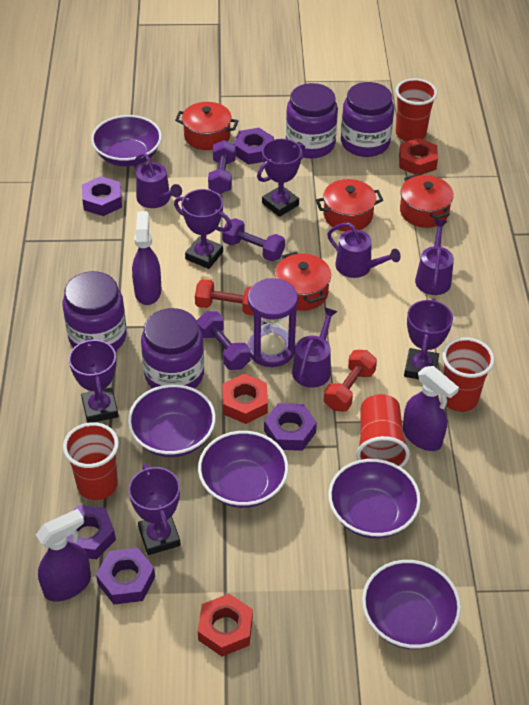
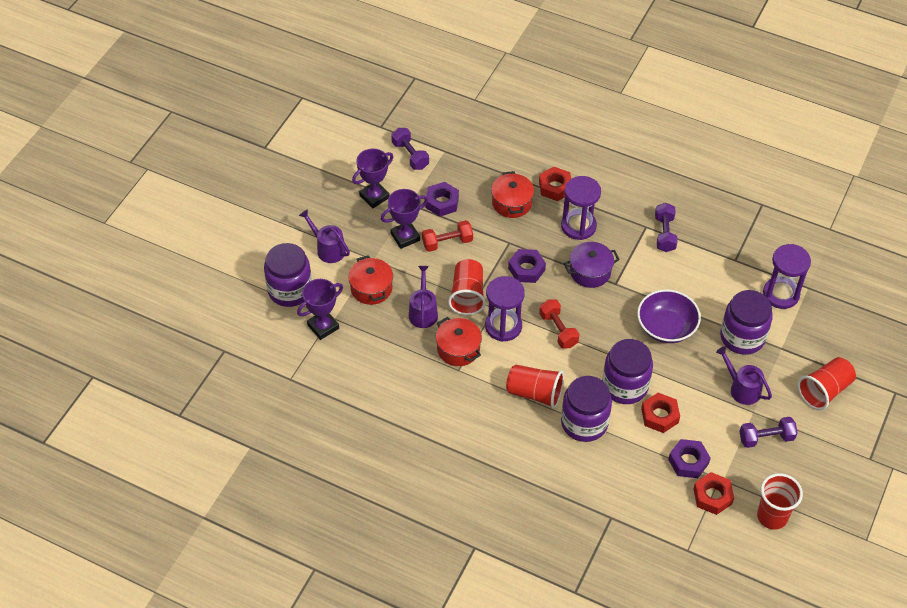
purple bowl: [91,115,162,167] [128,384,216,457] [198,431,288,508] [328,459,421,538] [362,560,461,649] = 5 -> [637,289,701,343] = 1
purple hourglass: [248,278,298,367] = 1 -> [485,276,525,342] [561,176,601,240] [763,244,811,309] = 3
purple nut: [68,505,116,559] [82,176,122,216] [96,548,155,605] [234,128,274,165] [264,403,317,451] = 5 -> [426,182,459,217] [508,249,546,283] [668,439,711,478] = 3
purple pot: none = 0 -> [564,242,620,288] = 1
purple spray bottle: [36,509,91,602] [132,211,161,305] [403,366,459,451] = 3 -> none = 0
purple trophy: [69,338,118,423] [128,464,181,555] [174,189,232,269] [257,139,306,217] [404,298,453,379] = 5 -> [297,279,343,340] [352,148,393,208] [381,189,428,249] = 3
purple watering can: [134,153,182,208] [292,307,338,388] [327,223,401,278] [415,220,454,295] = 4 -> [299,209,350,263] [409,266,438,328] [716,346,772,405] = 3
red pot: [175,102,238,150] [275,251,331,311] [316,179,383,232] [400,174,454,228] = 4 -> [348,255,393,305] [436,317,482,366] [491,171,534,218] = 3

